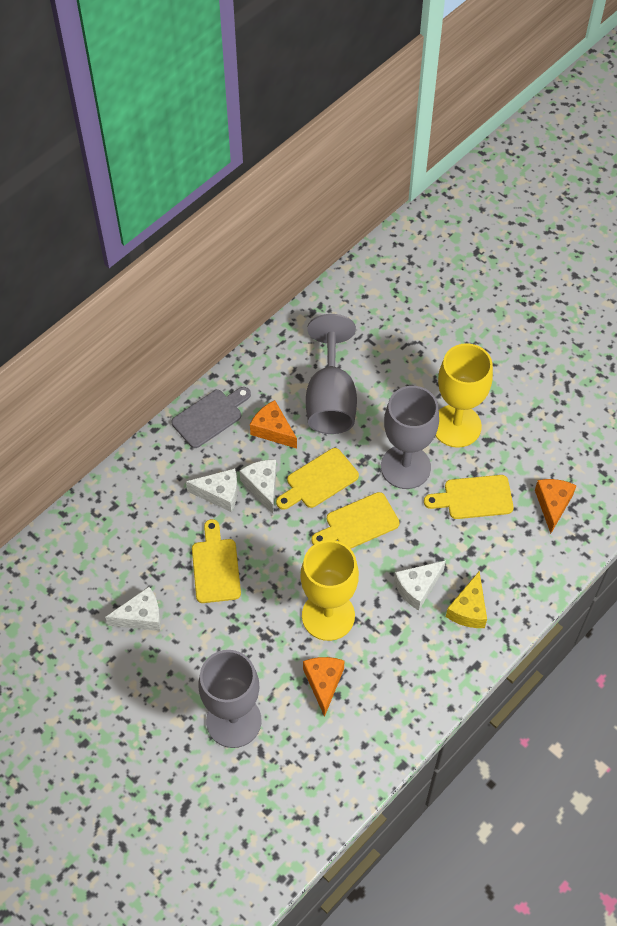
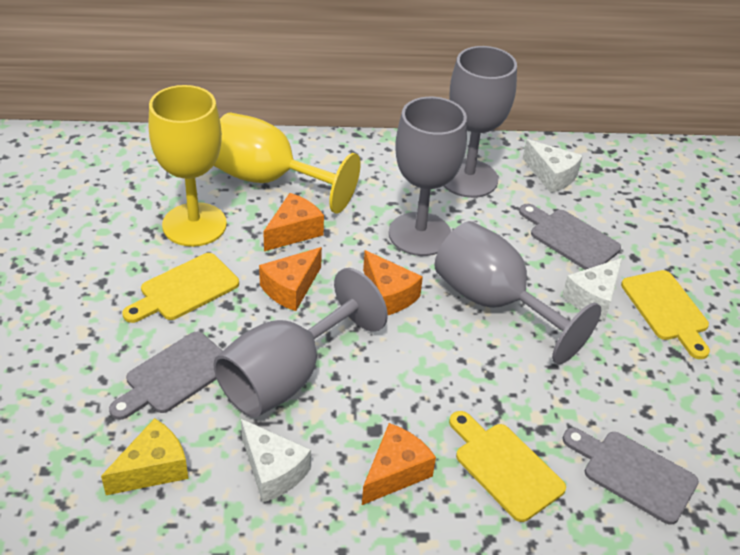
grey cutting board: [171,387,251,448] = 1 -> [109,332,222,420] [519,204,621,270] [563,428,699,525] = 3
grey goblet: [198,650,262,748] [306,314,357,434] [381,386,439,489] = 3 -> [213,268,388,418] [389,97,467,256] [434,221,601,364] [443,46,517,198] = 4
orange cheese: [250,400,297,449] [303,657,345,717] [535,479,577,534] = 3 -> [259,247,322,311] [263,193,324,251] [362,423,436,505] [363,250,423,315] = 4
white cheese: [105,587,161,631] [186,468,238,512] [239,459,277,513] [394,560,446,611] = 4 -> [241,419,311,502] [523,139,583,193] [562,258,622,321] = 3
yellow cutting board: [192,519,241,603] [276,448,359,510] [311,492,400,549] [424,475,514,519] = 4 -> [122,253,239,323] [449,411,566,522] [621,270,710,359] = 3

